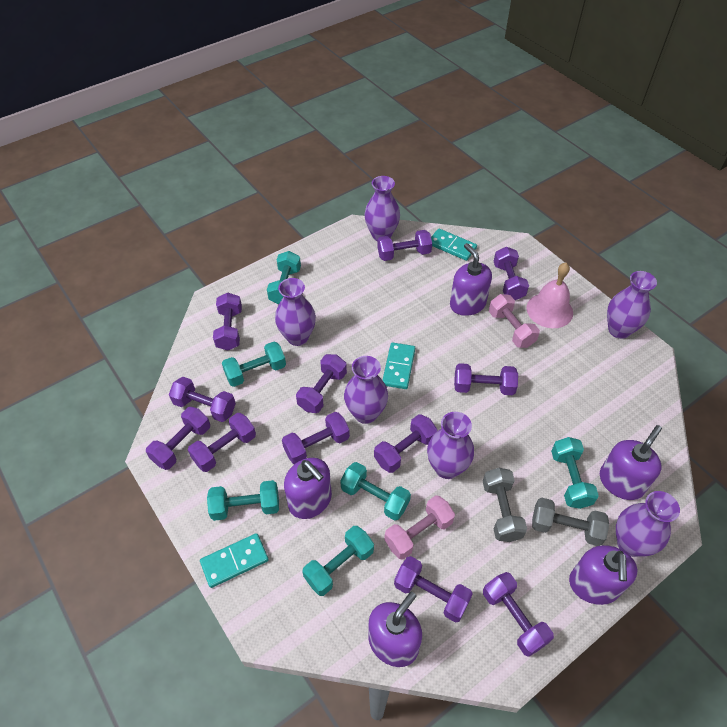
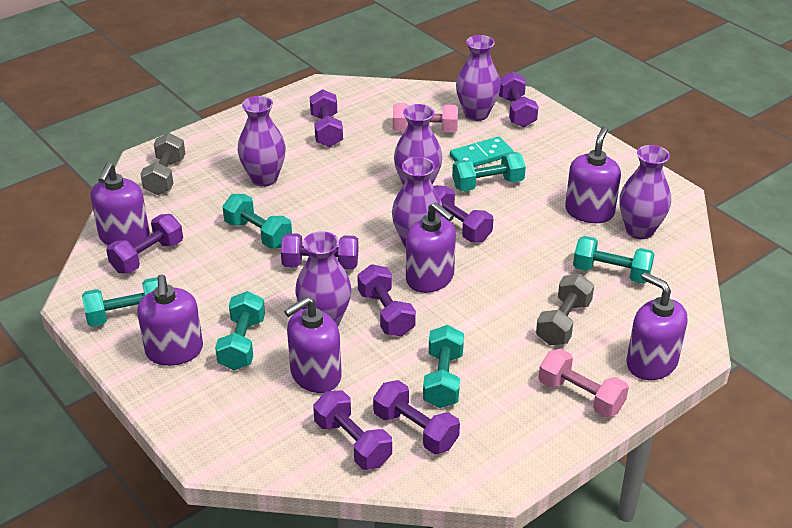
pink bell: [527,263,573,328] = 1 -> none = 0
purple dumbbell: [146,407,210,470] [169,377,236,422] [188,413,256,472] [213,293,242,350] [282,412,350,464] [296,354,347,413] [374,414,438,473] [377,230,432,261] [394,556,473,623] [454,363,518,395] [483,572,554,657] [494,247,529,300] = 12 -> [106,214,183,273] [281,233,358,270] [310,89,343,147] [313,390,392,470] [357,264,416,337] [373,380,460,454] [434,185,493,242] [499,71,538,127] = 8
purple soap dispenser: [284,458,332,519] [368,591,422,667] [450,243,492,316] [569,545,637,605] [600,425,662,500] = 5 -> [90,162,150,245] [137,275,203,366] [284,297,342,393] [406,202,456,293] [565,126,621,223] [626,272,687,380] = 6
turquoise domino: [200,533,269,588] [383,342,415,389] [431,229,477,261] = 3 -> [450,137,513,167] = 1

